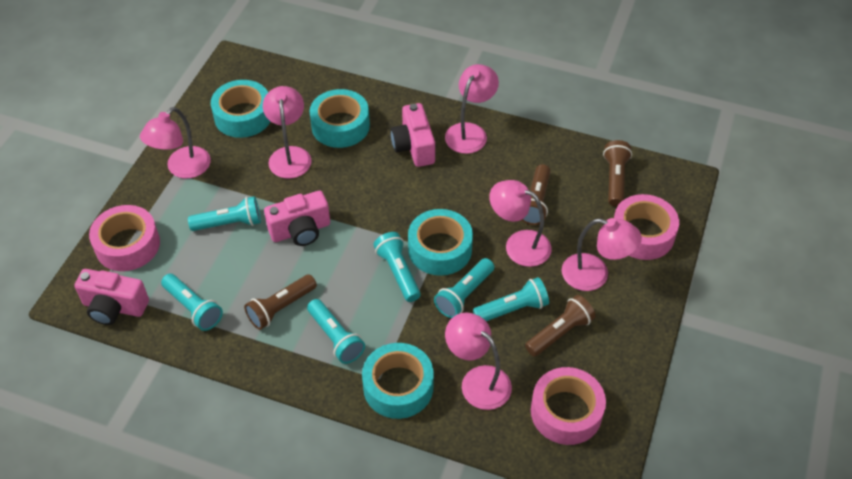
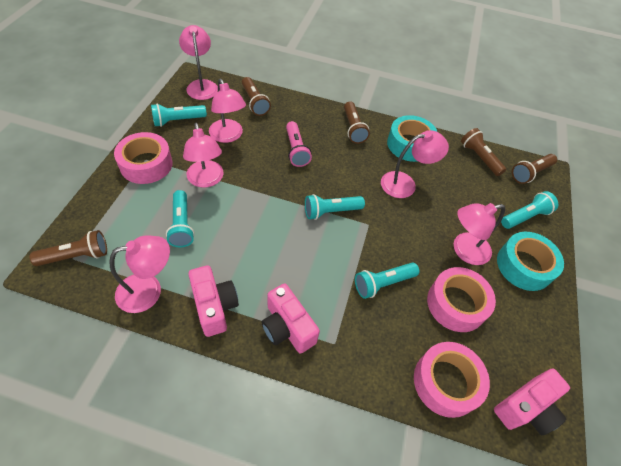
brown flashlight: [244,274,317,330] [522,164,551,225] [525,295,596,357] [603,140,632,206] = 4 -> [30,230,107,266] [242,77,271,116] [344,101,370,144] [461,128,506,176] [512,154,557,184] = 5
pink flashlight: none = 0 -> [286,121,312,167] = 1
turquoise flashlight: [161,274,223,331] [188,196,261,231] [307,299,365,364] [373,232,421,302] [434,258,494,318] [473,277,549,321] = 6 -> [151,103,207,127] [166,190,195,247] [305,194,365,220] [355,262,419,299] [501,191,558,229] = 5
turquoise tape: [211,80,271,138] [310,89,370,148] [362,343,434,419] [408,209,473,276] = 4 -> [387,115,437,162] [497,232,564,291] = 2

